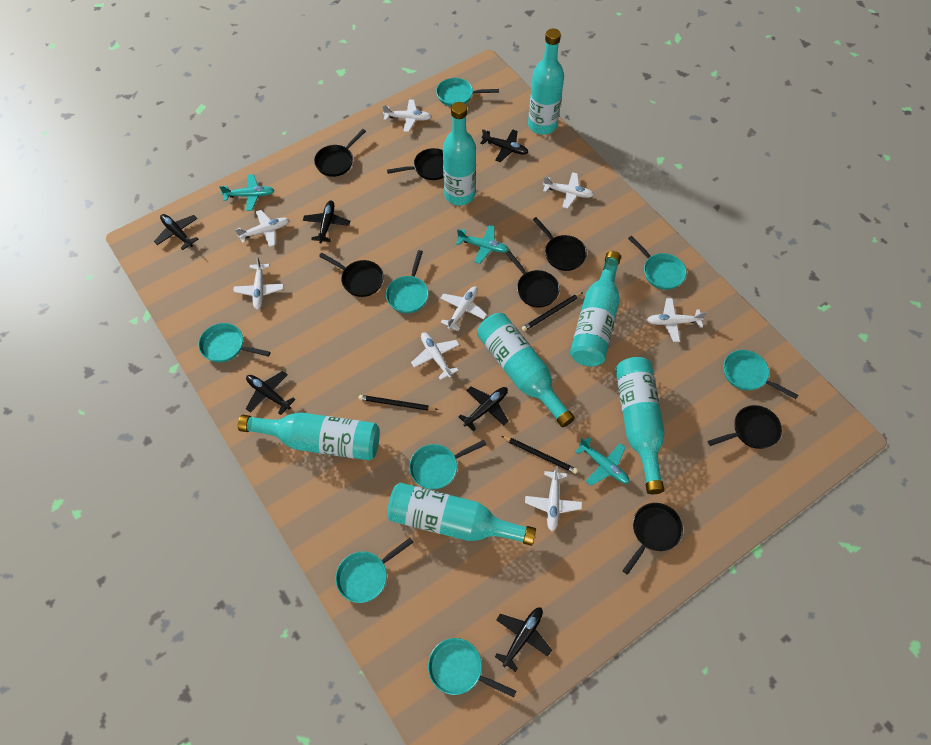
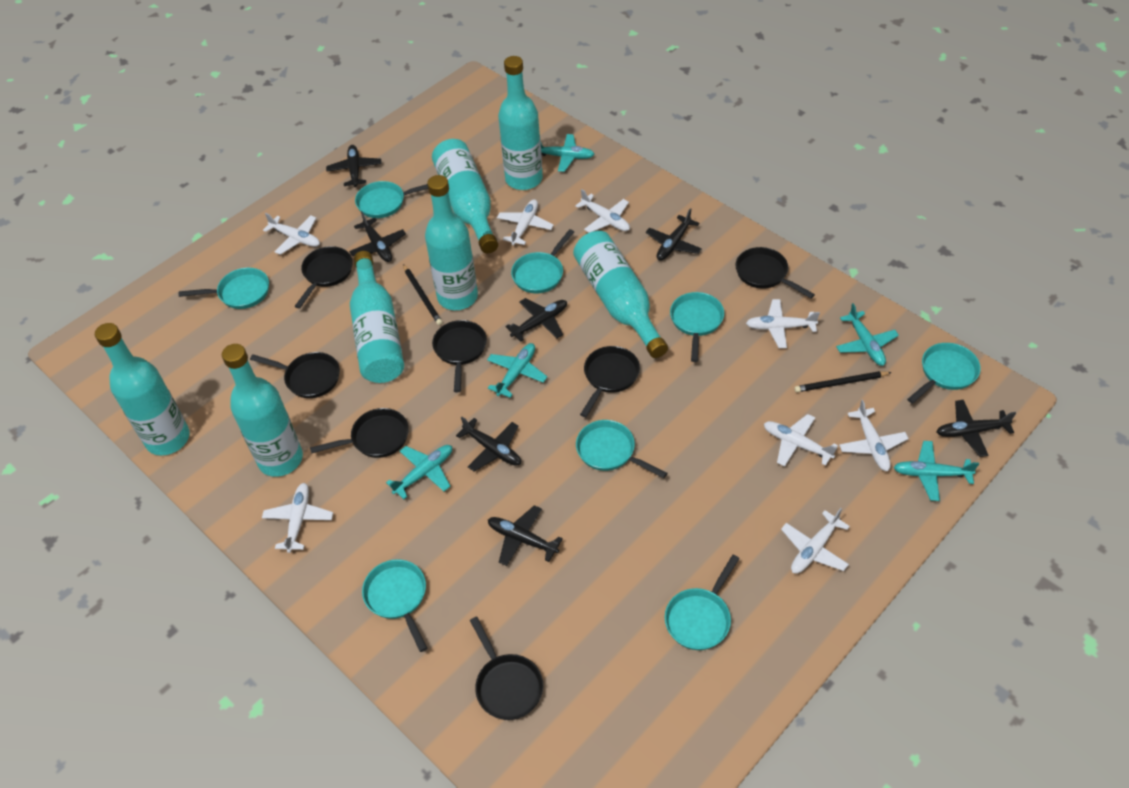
black pencil: [359,395,438,411] [502,436,578,474] [522,292,583,331] = 3 -> [403,264,442,325] [794,371,892,392] = 2
black plane: [154,214,199,250] [246,371,296,415] [303,201,350,243] [458,386,509,431] [480,129,528,162] [495,607,552,672] = 6 -> [326,145,382,187] [349,211,406,262] [456,417,521,472] [488,505,563,566] [505,298,567,342] [646,208,702,260] [937,400,1016,457] = 7
turquoise plane: [219,174,275,211] [456,225,509,264] [575,437,629,486] = 3 -> [386,445,452,499] [487,343,547,398] [541,134,594,172] [836,303,899,366] [893,441,979,501] = 5

